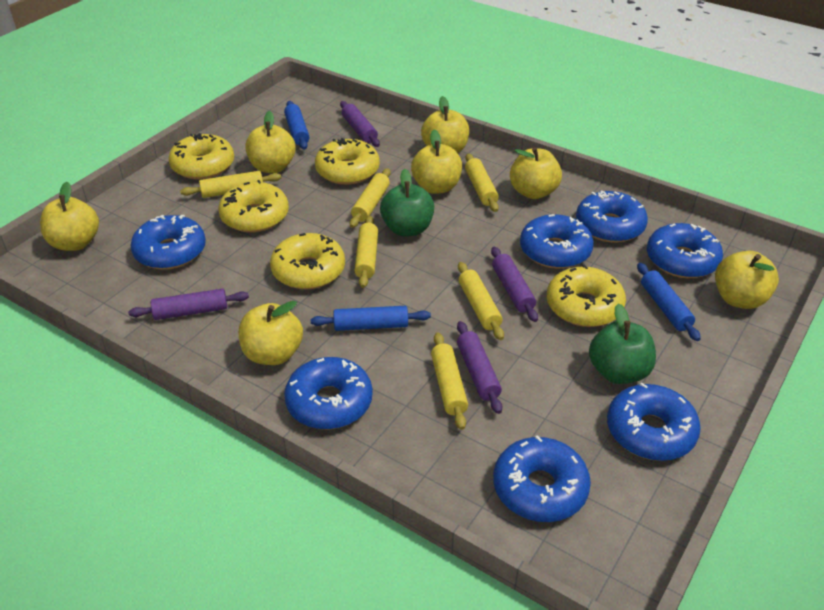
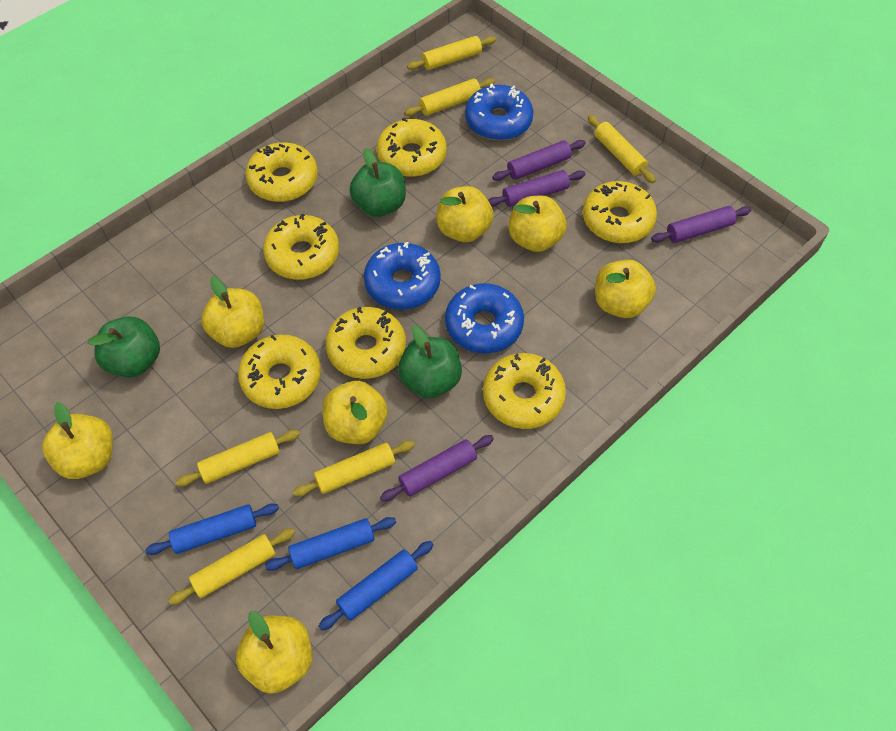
blue donut: [130,215,206,270] [284,357,373,429] [493,435,591,522] [520,214,594,269] [576,191,648,243] [607,383,701,461] [647,223,723,278] = 7 -> [364,242,441,310] [445,283,524,354] [465,83,533,140] = 3
green apple: [380,169,434,237] [589,303,656,384] = 2 -> [88,316,160,378] [350,148,406,217] [398,325,462,398] = 3
yellow donut: [168,133,234,180] [218,180,289,233] [270,233,345,290] [315,138,380,185] [547,264,626,327] = 5 -> [238,334,321,409] [245,143,318,202] [263,214,339,280] [326,307,406,379] [377,118,447,177] [483,353,566,429] [583,181,657,243] = 7

